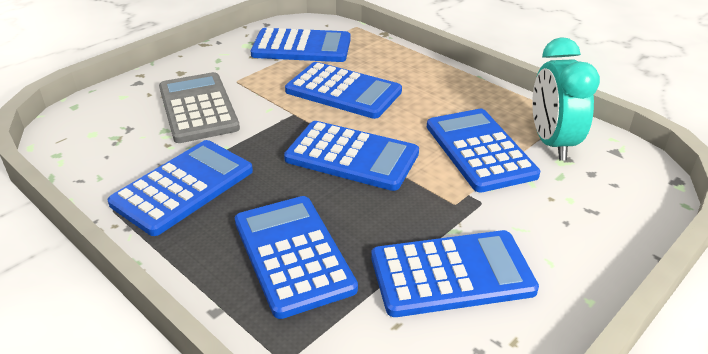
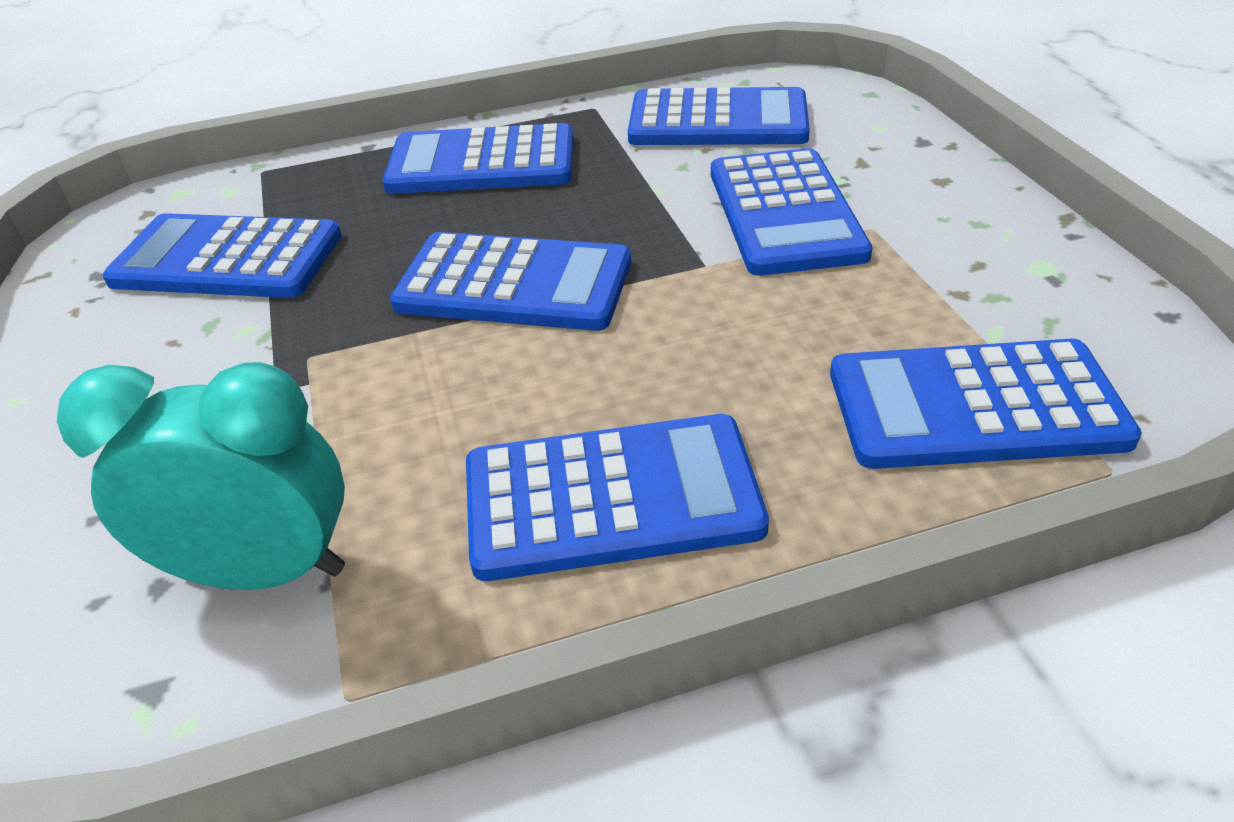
grey calculator: [159,72,240,143] = 1 -> none = 0

